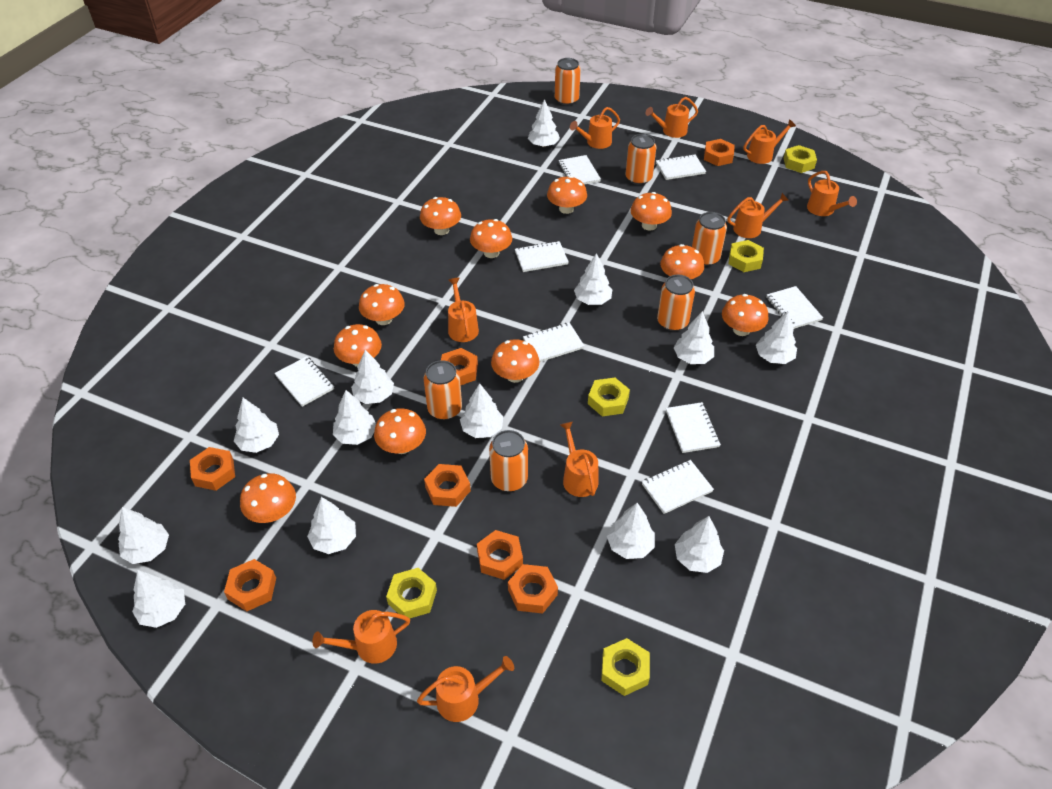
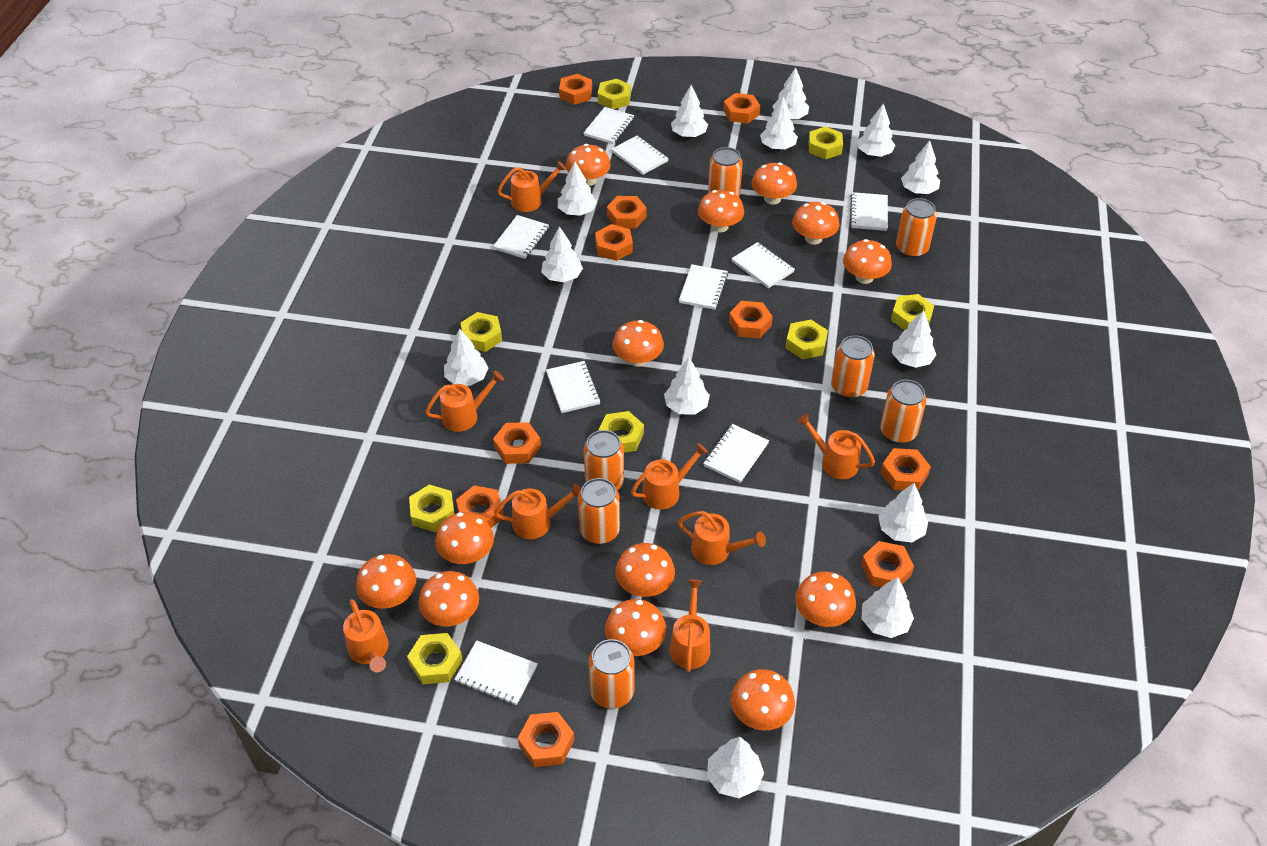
orange can: [424,360,462,420] [489,430,528,492] [555,58,581,105] [625,134,656,185] [657,275,695,331] [692,212,727,266] = 6 -> [578,478,620,544] [584,430,624,490] [589,639,634,709] [708,147,743,197] [831,335,875,398] [880,380,926,443] [896,198,937,258] = 7
orange mushroom: [240,473,296,523] [334,324,382,367] [359,284,405,325] [374,408,426,454] [420,197,461,235] [470,219,512,258] [491,339,540,383] [547,176,587,214] [631,192,672,231] [660,244,704,279] [722,294,768,336] = 11 -> [356,554,416,609] [418,571,479,626] [435,512,494,564] [566,144,611,186] [605,599,666,656] [613,320,664,367] [616,543,675,597] [698,190,744,232] [731,669,795,730] [751,162,797,205] [792,202,839,245] [795,571,856,627] [843,239,892,284] = 13
orange nut: [190,447,235,491] [224,559,276,611] [424,464,471,507] [441,348,478,385] [477,530,523,580] [508,564,558,613] [704,139,735,166] = 7 -> [456,485,504,528] [493,422,541,464] [518,712,574,767] [559,74,592,105] [595,224,633,261] [607,196,647,228] [723,93,760,123] [729,301,773,338] [861,541,914,587] [880,448,931,490] = 10
orange watering can: [312,610,410,664] [417,656,514,722] [448,278,479,342] [560,421,598,497] [570,107,620,149] [645,97,698,138] [727,193,789,238] [744,119,796,164] [807,171,857,216] = 9 -> [343,599,389,673] [425,371,504,432] [494,484,581,539] [498,161,566,212] [631,443,708,510] [669,579,710,672] [678,511,766,565] [797,413,875,479] = 8
white notebook: [274,356,334,407] [515,241,569,272] [523,322,584,362] [558,155,601,185] [642,460,714,514] [656,154,706,180] [666,402,721,453] [766,286,823,329] = 8 -> [454,640,538,705] [493,215,549,259] [546,361,601,413] [583,107,634,144] [611,136,669,175] [679,264,728,310] [703,424,769,483] [731,242,795,288] [850,192,888,231] = 9
yellow nut: [386,568,437,618] [588,378,630,416] [601,638,650,696] [728,240,764,272] [784,145,817,173] = 5 -> [407,633,463,684] [409,484,454,532] [461,312,502,352] [598,79,631,109] [598,411,644,453] [786,320,828,359] [808,126,843,159] [891,294,934,330] = 8

